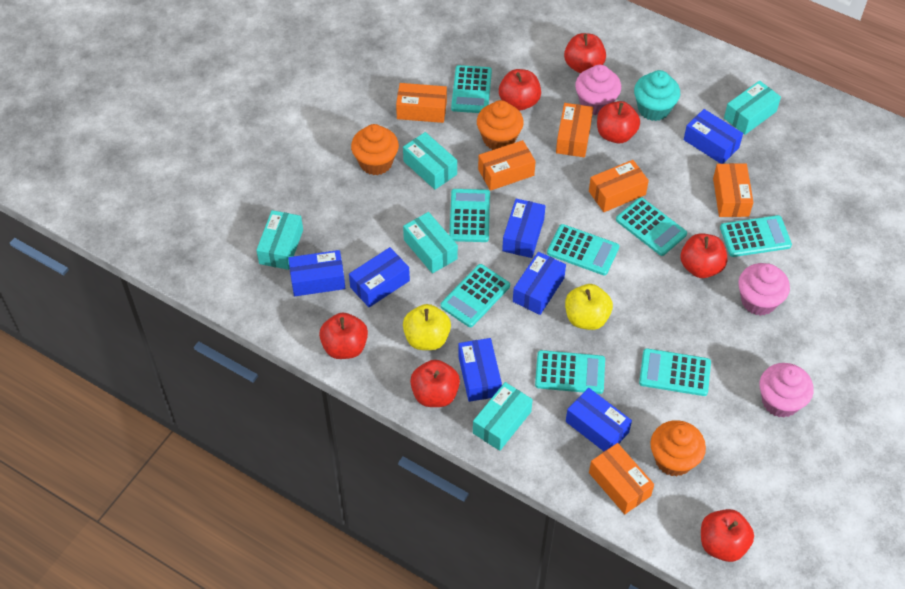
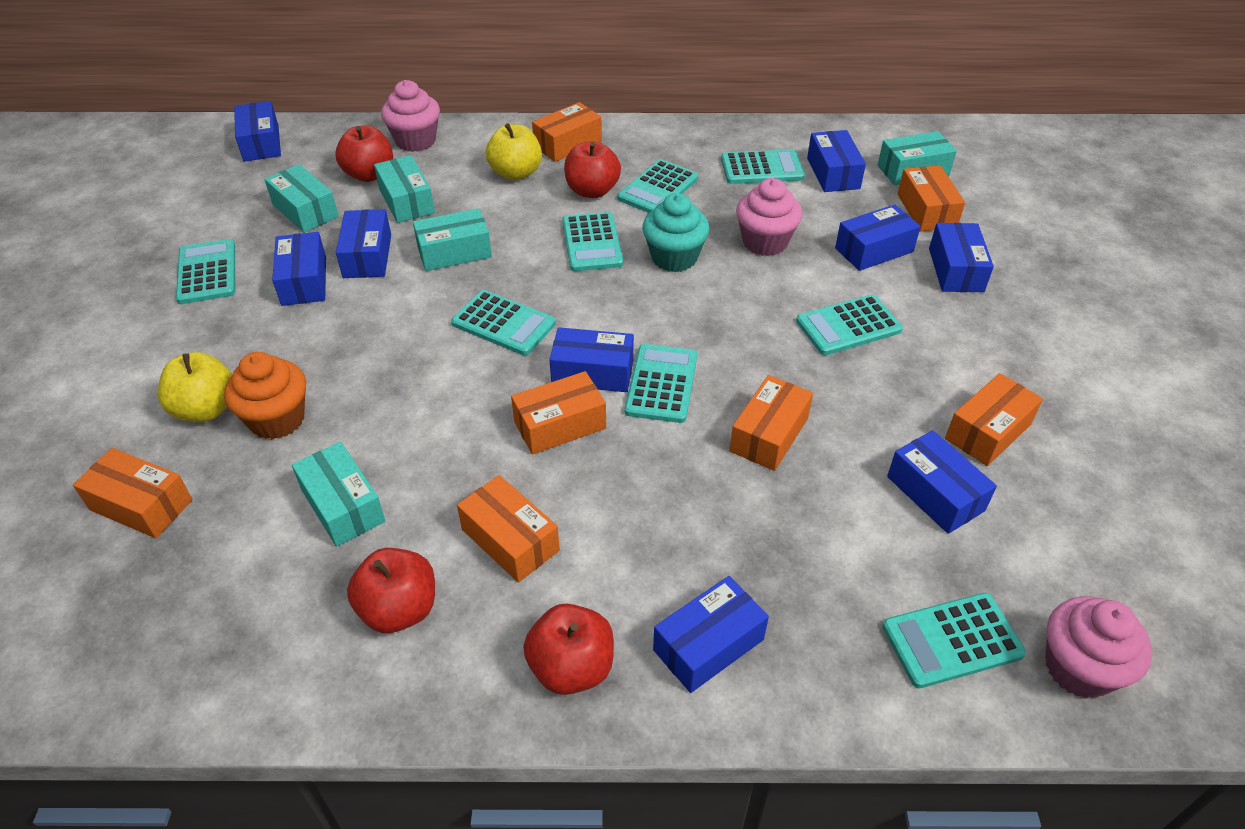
blue box: [288,250,345,296] [349,247,410,307] [458,338,502,402] [502,199,545,258] [513,252,566,315] [566,388,632,451] [684,109,743,164] = 7 -> [234,101,281,162] [272,232,326,306] [336,209,391,278] [549,327,634,392] [653,576,769,693] [807,130,866,192] [835,205,921,271] [887,430,997,534] [929,223,994,292] = 9
orange box: [396,83,447,123] [478,140,536,191] [556,103,593,157] [589,160,649,212] [589,443,654,514] [713,163,753,217] = 6 -> [73,448,193,538] [457,475,560,583] [511,371,606,455] [532,102,602,162] [730,375,813,471] [897,165,965,232] [945,373,1043,466] = 7
orange cupcake: [351,124,399,175] [477,100,524,150] [650,420,706,477] = 3 -> [224,352,306,439] = 1
red apple: [319,313,368,359] [410,360,460,407] [499,69,541,111] [564,33,606,74] [597,101,640,143] [680,233,727,278] [701,509,754,562] = 7 -> [336,126,393,182] [347,548,435,633] [523,604,614,695] [564,141,621,198] = 4

